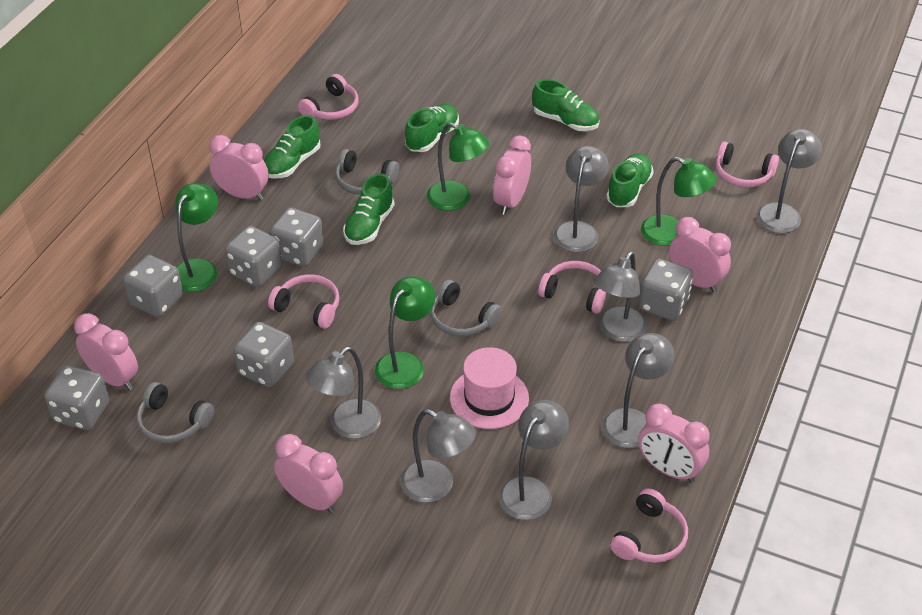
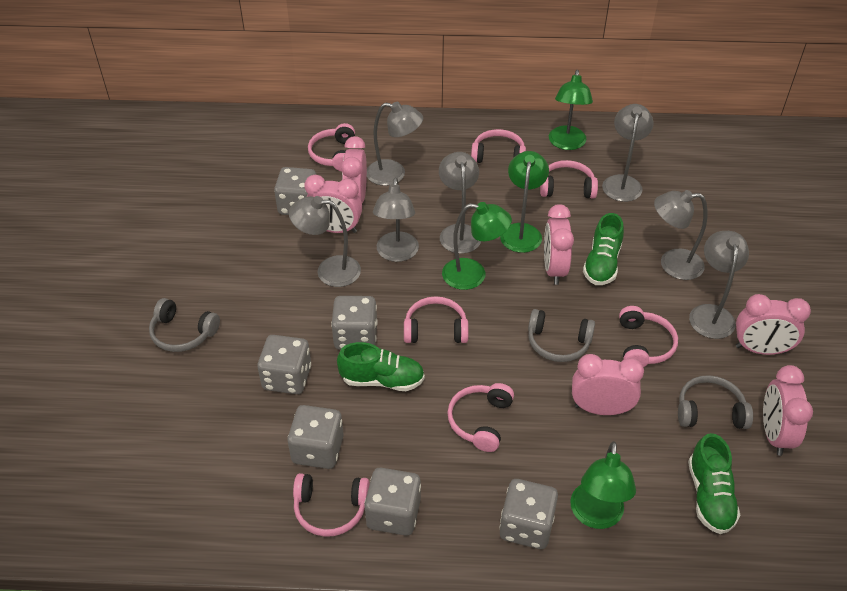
green shoe: [264,115,320,179] [343,173,394,245] [405,104,459,152] [532,79,599,131] [606,153,653,207] = 5 -> [337,342,425,391] [583,213,624,285] [688,433,741,534] = 3
pink hat: [450,347,529,429] = 1 -> none = 0
pink headphones: [268,274,340,329] [298,74,358,120] [538,261,606,314] [610,488,688,563] [716,142,779,187] = 5 -> [293,473,370,537] [308,123,355,171] [404,296,469,343] [447,383,514,452] [471,129,526,163] [540,160,598,199] [619,306,678,367] = 7

